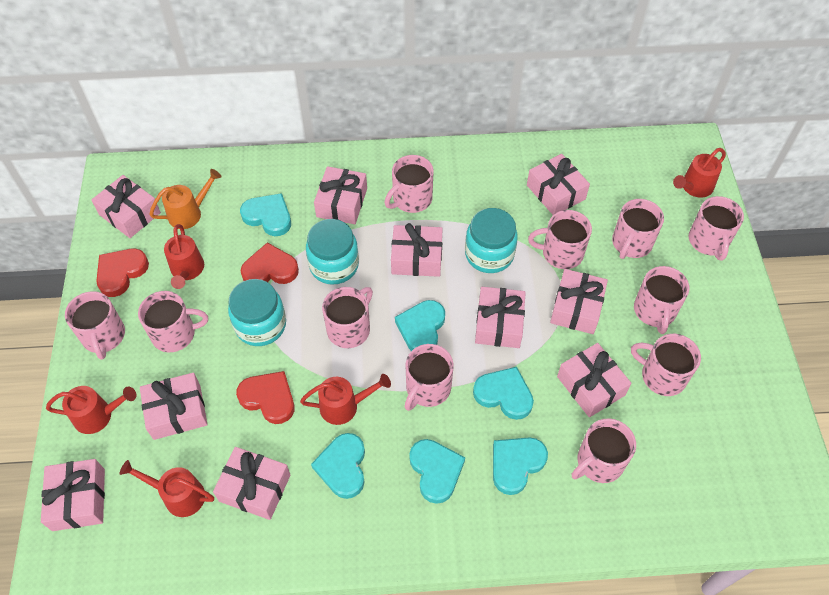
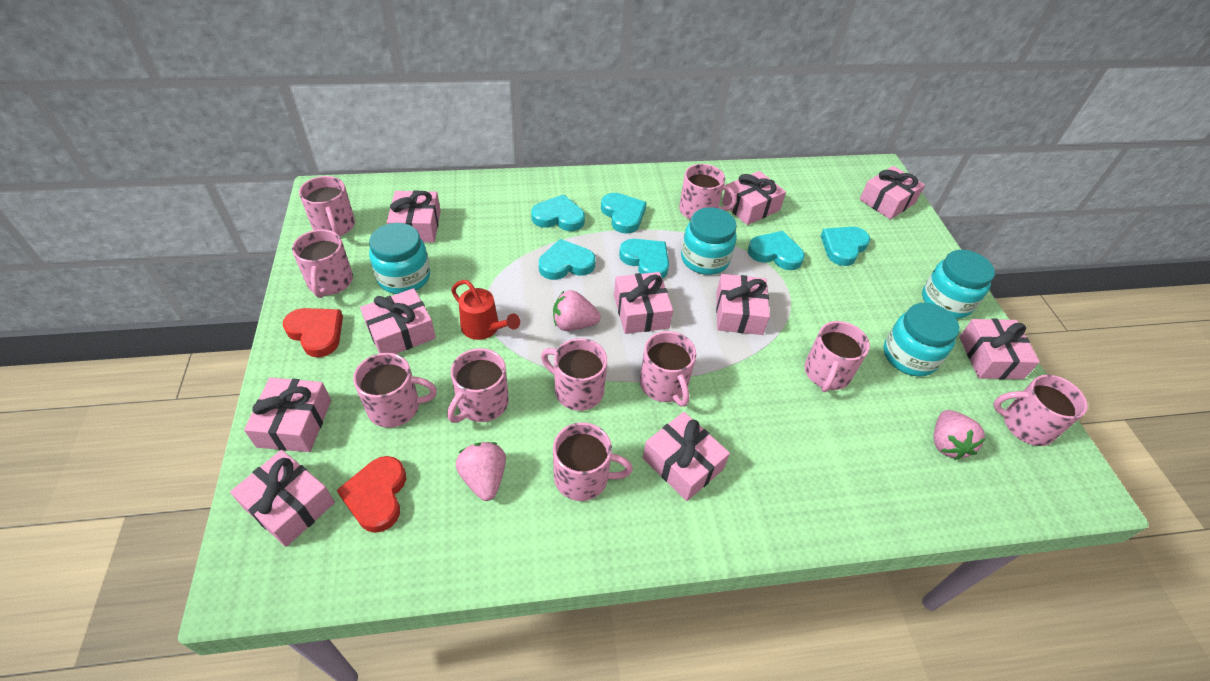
orange watering can: [149,169,221,229] = 1 -> none = 0
pink mug: [65,291,125,360] [138,291,208,352] [322,287,373,348] [385,155,434,213] [405,344,453,411] [528,210,592,269] [572,418,636,483] [612,199,664,259] [631,334,701,396] [634,266,689,334] [689,196,744,260] = 11 -> [292,229,353,298] [299,176,355,236] [353,353,437,428] [447,348,509,423] [541,338,607,411] [553,422,633,501] [640,331,696,407] [679,164,737,220] [804,321,870,392] [993,375,1088,446] = 10
pink strawberry: none = 0 -> [456,442,506,501] [553,290,601,331] [934,410,985,460] = 3
red heart: [96,249,149,297] [236,371,295,424] [241,242,299,284] = 3 -> [283,308,343,358] [337,456,406,533] = 2
red watering can: [46,386,136,434] [119,460,214,517] [164,224,204,289] [300,374,391,425] [673,148,726,198] = 5 -> [451,280,520,340] = 1
turquoise jar: [228,279,286,346] [306,219,359,285] [465,208,518,273] = 3 -> [369,223,430,294] [681,207,737,275] [884,303,959,377] [922,250,995,319] = 4

